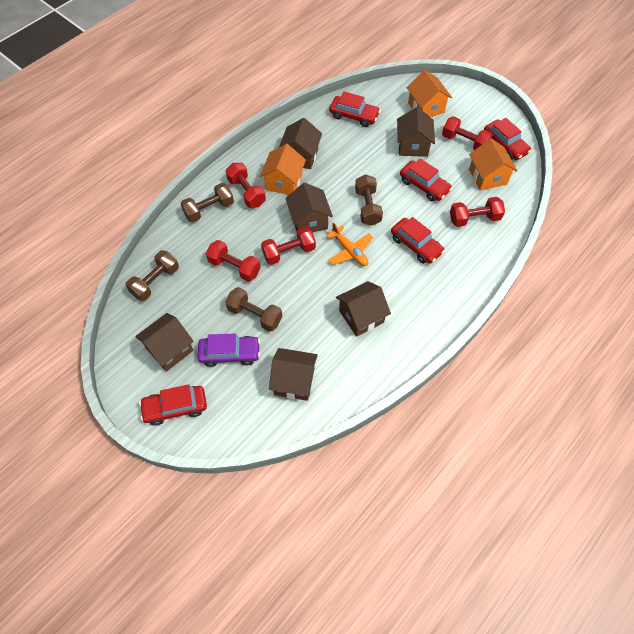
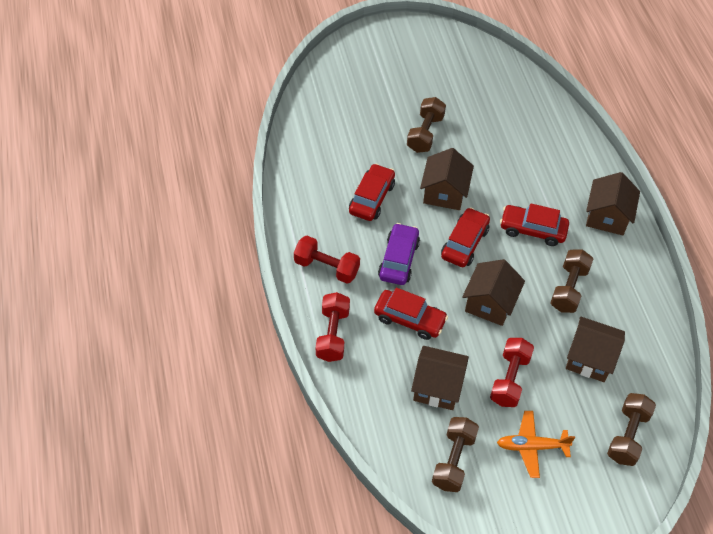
brown house: [135,313,194,371] [269,348,318,401] [279,118,322,169] [285,183,333,232] [336,281,391,337] [397,107,435,157] = 6 -> [411,346,469,410] [420,148,474,210] [462,259,525,326] [566,317,625,382] [586,172,640,235] = 5
orange house: [260,144,306,195] [407,70,452,117] [469,138,518,190] = 3 -> none = 0
red car: [139,384,207,425] [329,92,381,127] [391,217,445,264] [400,159,452,202] [484,118,531,160] = 5 -> [349,164,395,221] [374,288,448,340] [441,207,490,267] [500,203,569,246] = 4
red dumbbell: [206,240,261,282] [226,163,266,208] [261,227,316,265] [442,116,492,150] [450,197,505,227] = 5 -> [294,236,360,284] [316,292,350,362] [490,338,534,407] = 3

